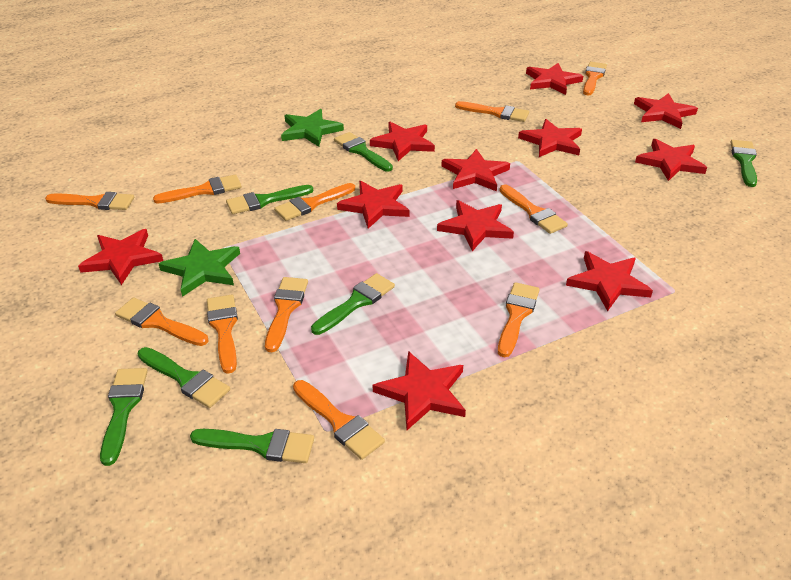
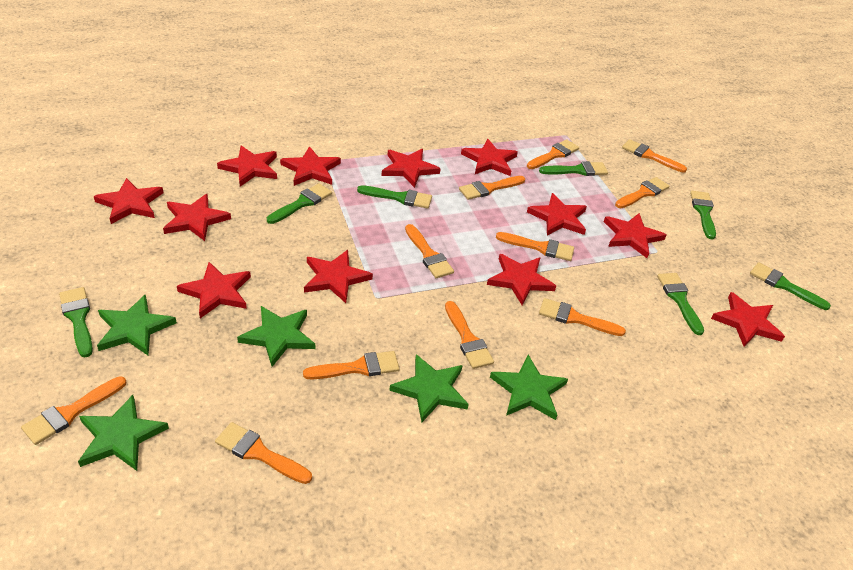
green star: [159,239,240,297] [281,109,344,147] = 2 -> [78,395,169,471] [97,295,177,355] [237,306,315,367] [389,354,469,423] [490,355,568,420] = 5
red star: [78,229,163,285] [337,181,410,229] [370,122,435,161] [373,351,466,430] [437,200,514,251] [441,149,510,191] [518,119,582,157] [526,63,583,95] [566,251,653,311] [634,93,698,129] [635,139,707,181] = 11 -> [94,178,163,224] [163,194,231,241] [177,262,251,318] [217,145,277,186] [280,146,341,186] [304,250,373,303] [381,149,441,188] [461,139,518,176] [487,254,556,305] [527,193,587,236] [604,213,666,258] [711,292,785,347] = 12

